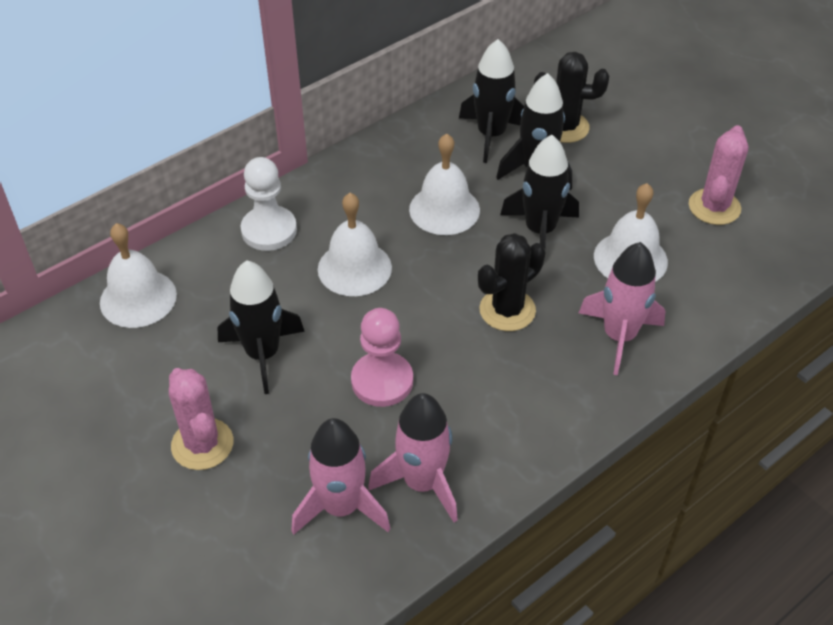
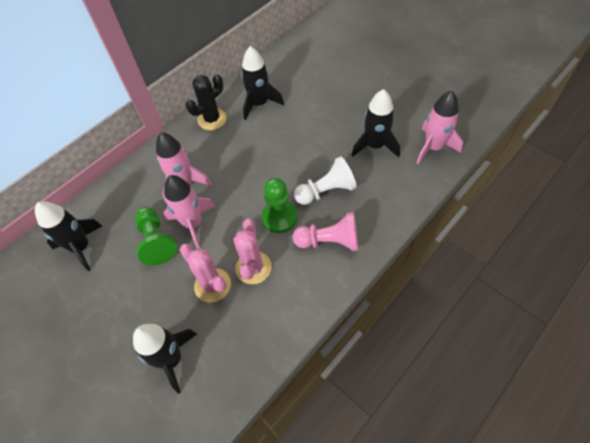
black cactus: [478,233,545,331] [534,52,609,143] = 2 -> [186,74,227,130] = 1
green pawn: none = 0 -> [135,207,177,266] [261,178,298,233] = 2
white bell: [100,223,177,328] [318,193,392,296] [409,133,480,235] [594,183,668,282] = 4 -> none = 0

